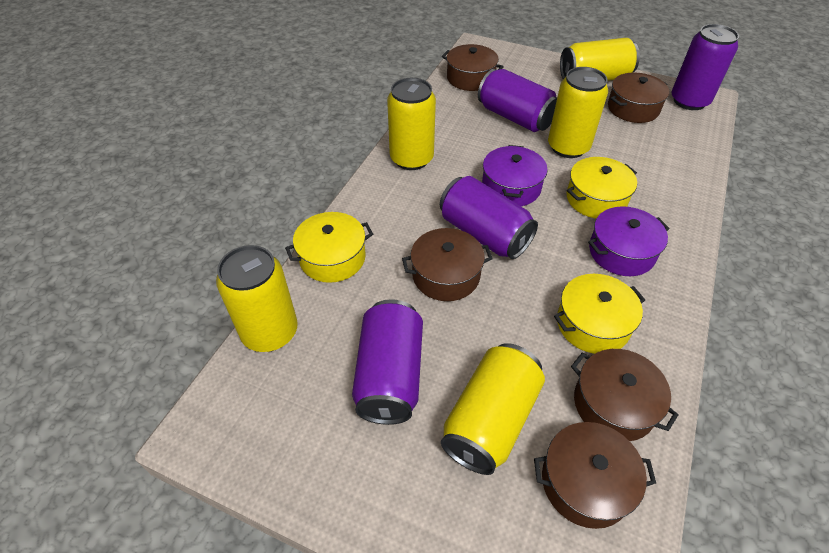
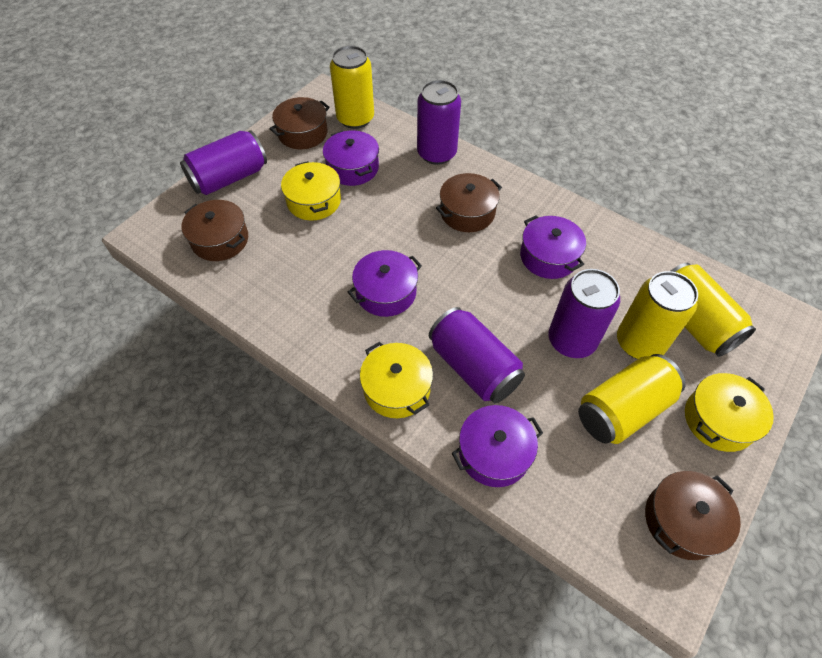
brown pot: [402,228,493,301] [442,44,504,91] [534,422,656,529] [571,349,678,441] [608,72,669,123] = 5 -> [182,200,248,261] [269,97,330,149] [436,173,502,232] [645,471,741,560] = 4
purple pot: [482,145,548,206] [588,206,670,276] = 2 -> [323,130,379,186] [348,250,422,317] [452,405,543,487] [520,215,586,279] = 4
yellow can: [216,245,298,352] [387,78,436,170] [441,343,545,475] [548,67,608,158] [560,38,640,81] = 5 -> [330,45,374,129] [578,354,686,444] [617,271,698,359] [671,263,756,357] = 4

